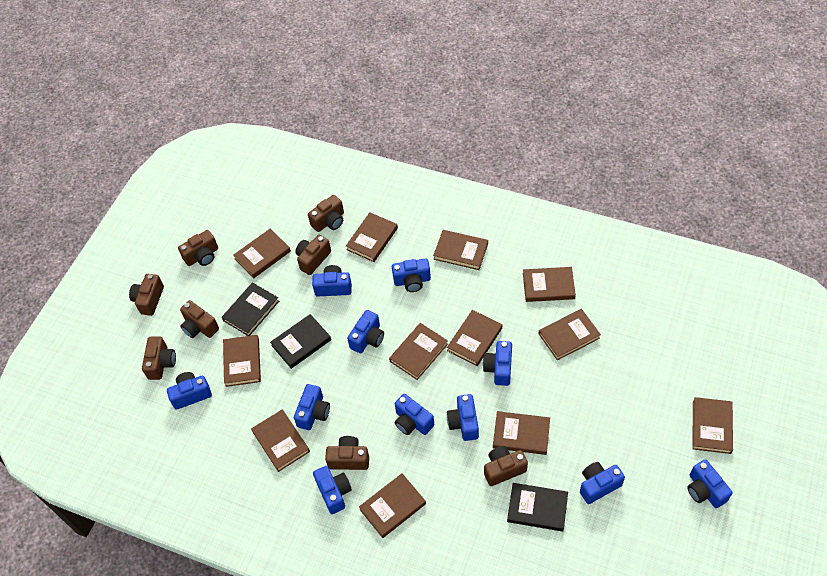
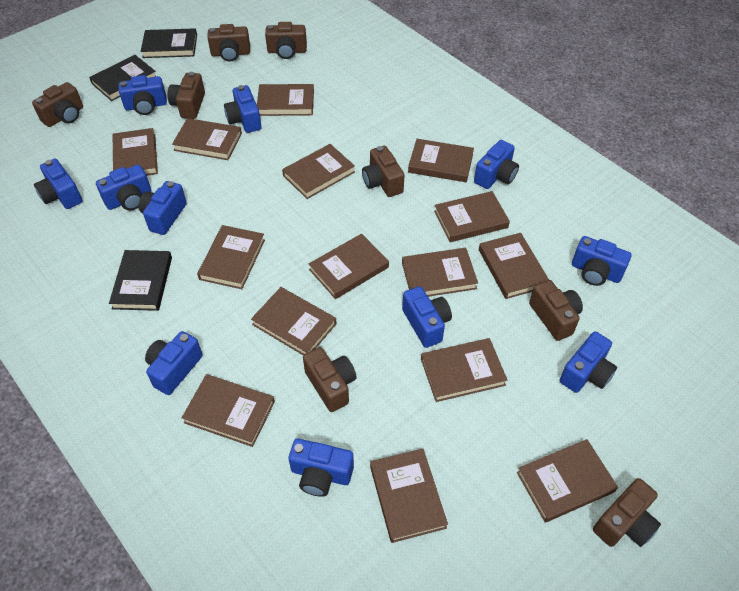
brown book: [223,335,261,387] [233,229,291,278] [251,410,310,472] [346,212,398,262] [359,473,426,538] [389,323,448,380] [433,230,488,270] [447,310,502,366] [493,411,550,455] [523,267,576,302] [539,309,601,360] [692,397,733,454] = 12 -> [113,128,158,175] [172,118,242,160] [182,374,275,447] [197,225,265,289] [251,287,336,355] [257,84,314,116] [282,144,355,199] [309,233,389,299] [370,449,448,543] [402,248,478,297] [408,139,474,182] [421,338,507,402] [434,191,510,242] [479,233,549,299] [517,439,618,523] = 15

